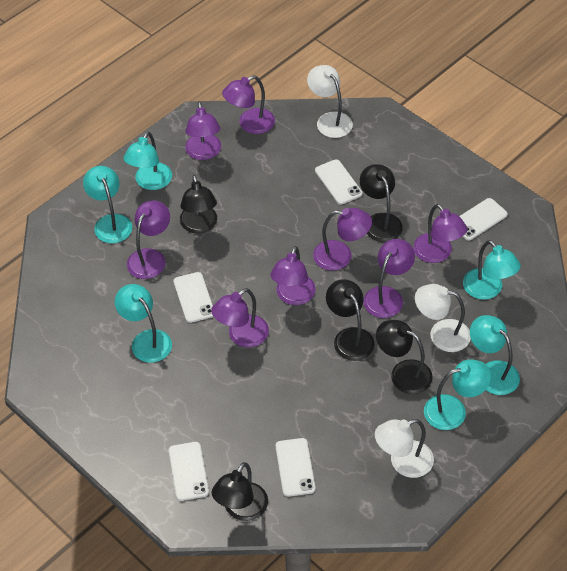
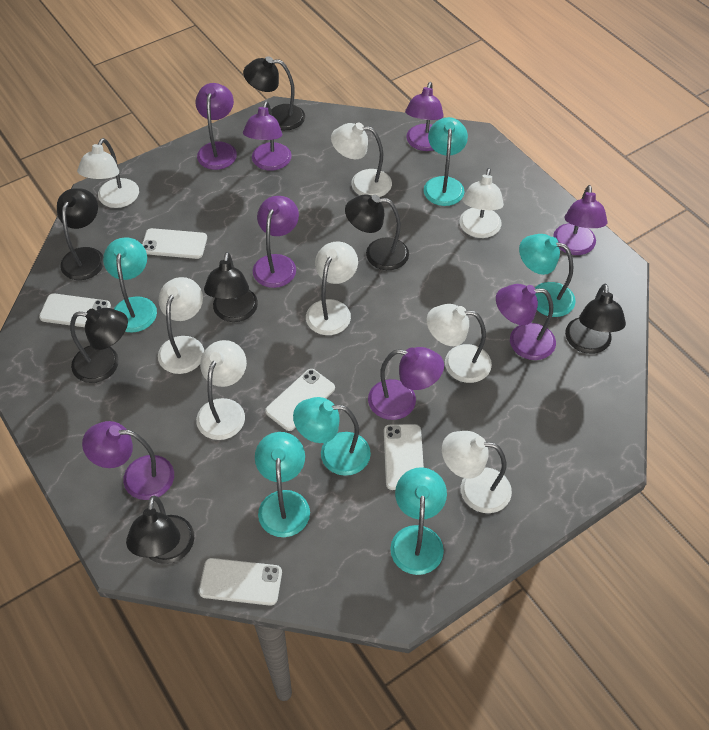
black lamp: [180,175,217,234] [212,462,268,521] [326,279,375,361] [360,164,403,242] [376,320,433,394] = 5 -> [57,188,104,280] [70,308,128,383] [126,496,194,564] [204,252,258,322] [243,56,305,130] [345,194,409,270] [565,283,626,354] = 7
white lamp: [307,65,353,138] [375,419,434,478] [415,284,471,352] = 3 -> [77,138,139,208] [158,277,204,374] [196,340,247,440] [306,241,358,335] [331,123,392,197] [427,304,492,383] [442,431,512,513] [460,168,504,238] = 8

